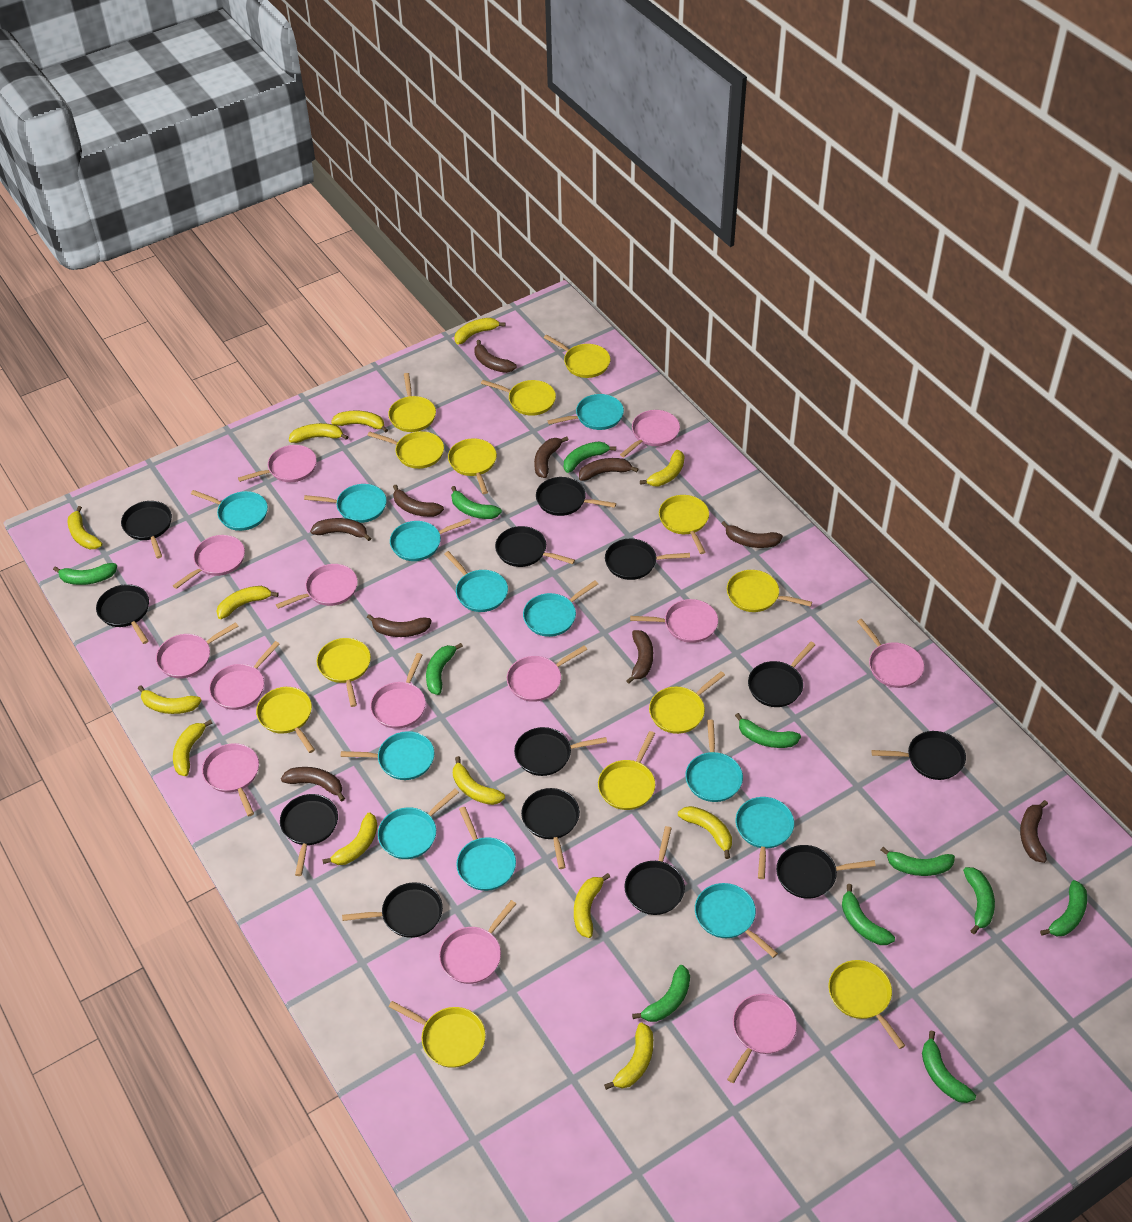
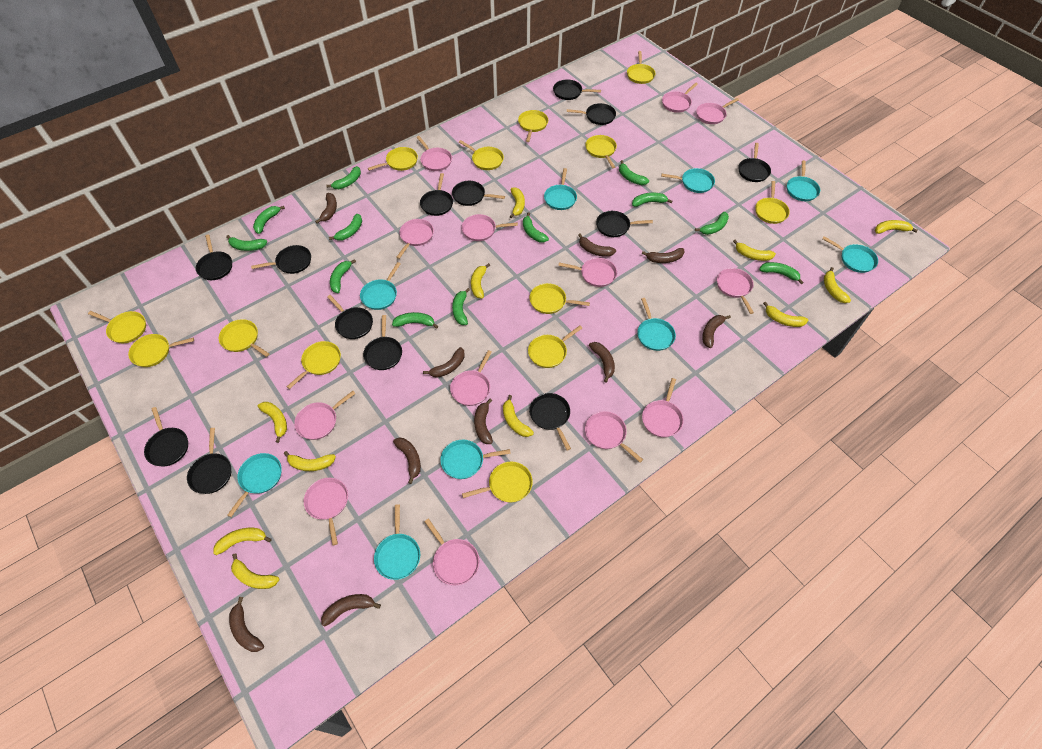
green banana: [53,563,117,585] [426,643,463,695] [451,486,502,519] [564,441,616,473] [632,965,690,1022] [735,713,801,748] [842,884,895,945] [881,847,955,876] [922,1031,976,1103] [963,867,995,934] [1040,880,1087,936] = 11 -> [226,235,267,251] [253,206,285,234] [326,166,361,189] [329,214,362,241] [330,259,356,293] [392,312,438,329] [452,288,470,325] [523,212,549,242] [619,160,649,185] [632,193,672,207] [695,212,729,235] [759,262,804,284] = 12
turquoise pan: [191,490,268,531] [304,484,387,523] [341,731,434,780] [378,789,459,859] [390,519,471,561] [444,551,508,612] [456,807,516,891] [523,580,598,637] [548,394,624,430] [685,720,743,802] [695,883,778,958] [736,797,794,879] = 12 -> [227,453,282,517] [360,262,401,310] [374,504,420,580] [440,440,511,479] [544,168,577,210] [637,298,676,351] [661,168,715,193] [787,160,820,201] [822,236,878,273] = 9
yellow banana: [68,506,103,549] [138,685,201,714] [173,720,212,776] [216,586,279,619] [289,423,348,443] [322,812,378,865] [331,410,388,433] [453,756,505,805] [454,318,506,345] [574,873,610,938] [604,1023,653,1090] [640,450,684,486] [678,806,732,859] = 13 -> [213,528,272,555] [231,553,279,589] [258,402,287,443] [284,451,336,471] [471,263,490,298] [503,395,534,437] [509,187,525,218] [733,240,776,261] [763,302,808,327] [824,267,851,303] [875,220,918,234] = 11

